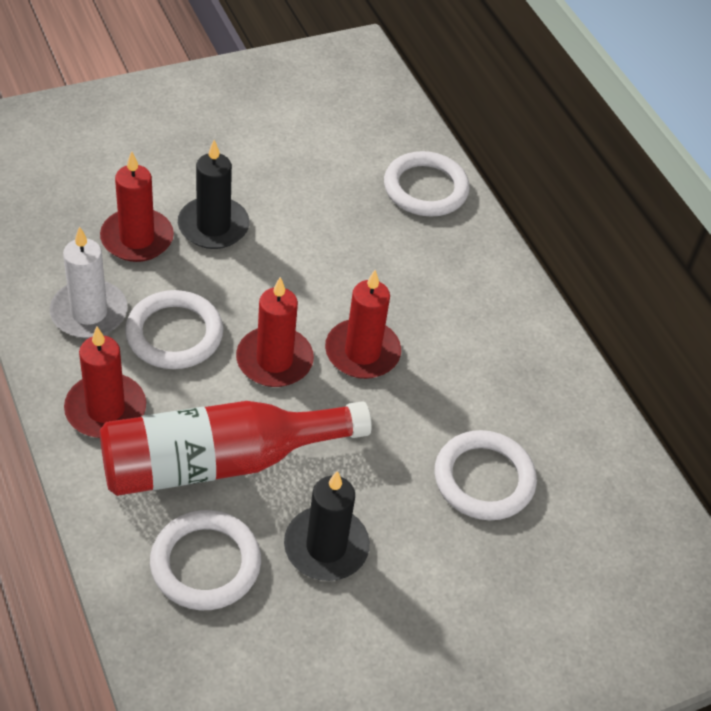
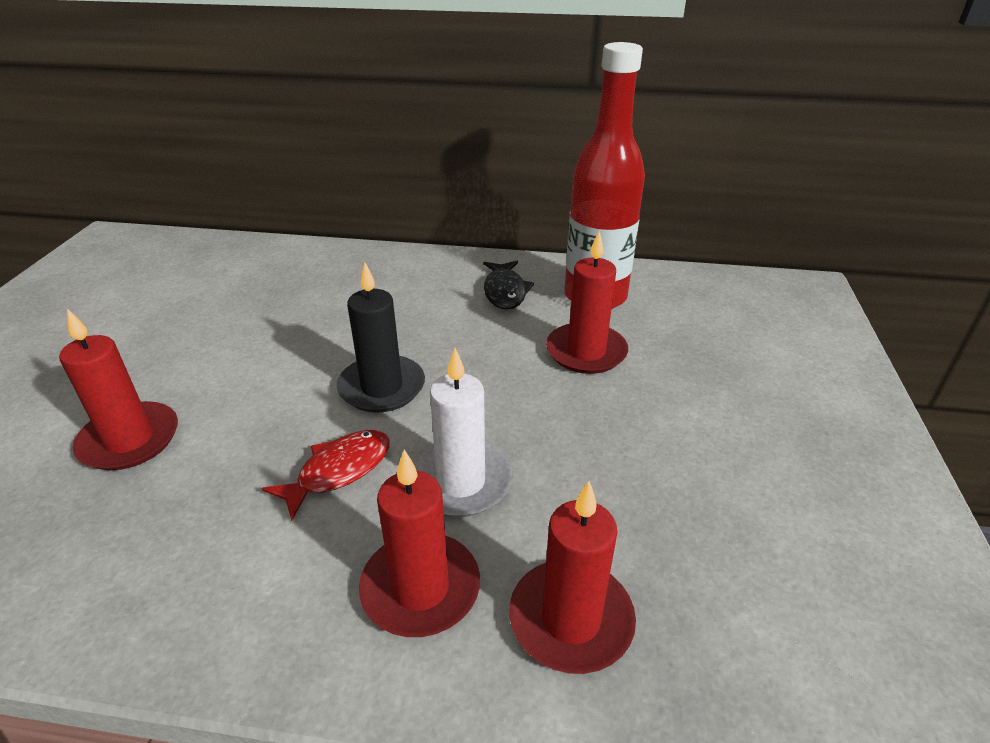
black candle: [178,140,250,249] [284,471,370,581] = 2 -> [337,262,425,413] = 1
black fish: none = 0 -> [483,261,534,310] = 1
red fish: none = 0 -> [262,430,390,521] = 1
white ring: [125,290,223,369] [150,510,261,610] [384,151,470,217] [435,430,537,520] = 4 -> none = 0

